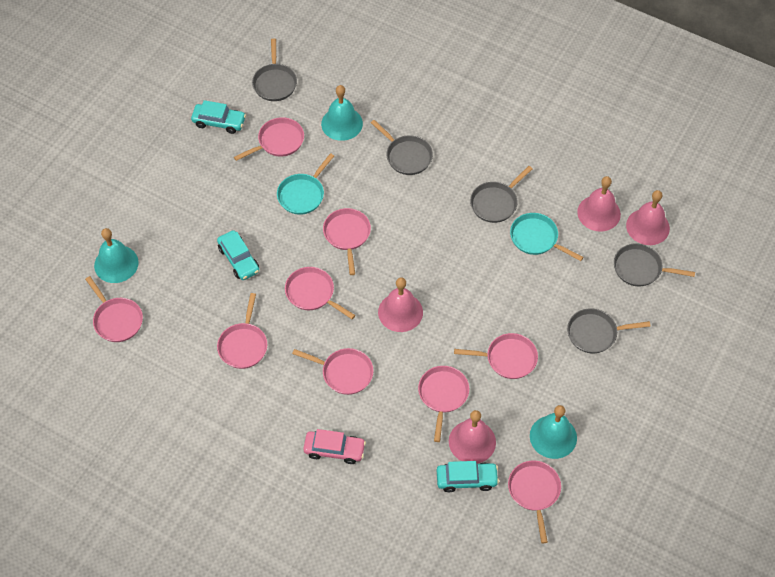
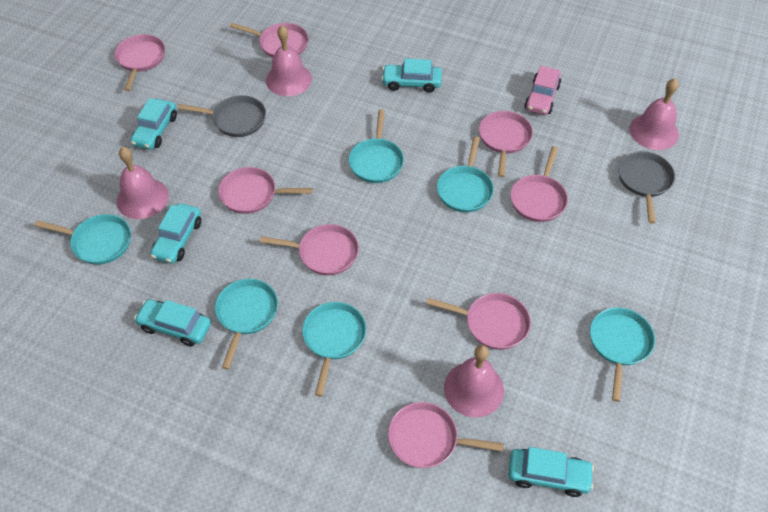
grey pan: [252,39,297,101] [371,120,433,175] [470,166,532,223] [567,308,651,353] [614,243,695,286] = 5 -> [178,95,266,137] [618,151,675,224] = 2
pink pan: [85,276,143,342] [217,293,267,369] [234,117,304,161] [285,267,355,319] [292,348,373,395] [323,208,371,275] [418,366,469,442] [454,333,538,379] [508,461,561,543] = 9 -> [114,34,165,91] [218,167,313,214] [230,23,309,58] [259,224,359,275] [388,402,504,468] [427,293,531,350] [479,111,533,177] [510,146,568,222] = 8
turquoise bell: [94,228,139,283] [321,85,363,141] [530,405,577,459] = 3 -> none = 0
turquoise car: [191,100,246,134] [217,230,259,280] [437,461,499,492] = 3 -> [130,98,177,150] [134,299,211,347] [150,203,201,263] [381,59,442,93] [508,447,594,497] = 5
turquoise pan: [277,153,334,215] [510,213,583,261] = 2 -> [34,214,131,265] [215,279,278,370] [302,302,366,397] [349,109,404,183] [437,136,494,213] [590,307,655,402] = 6

